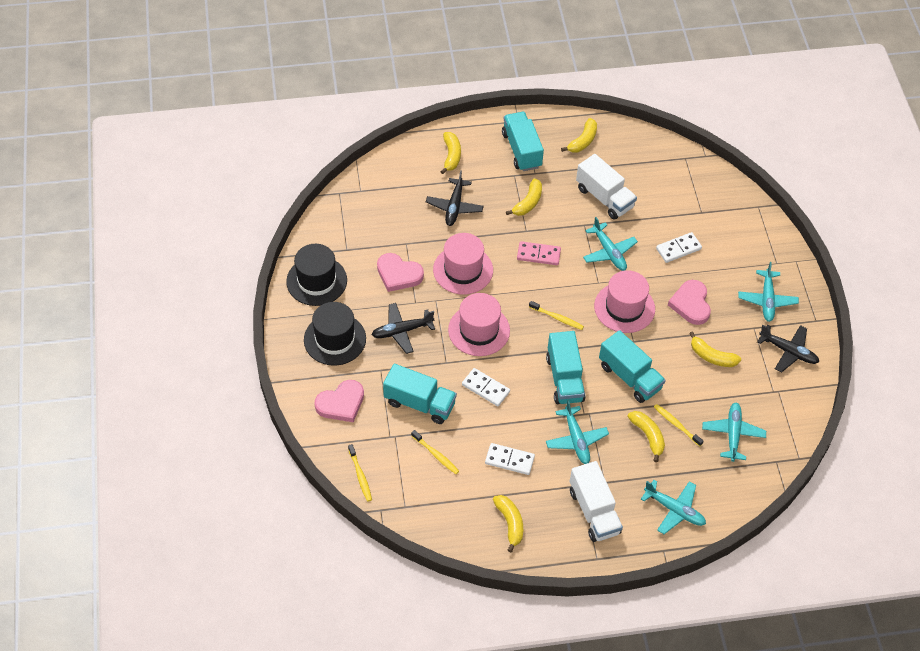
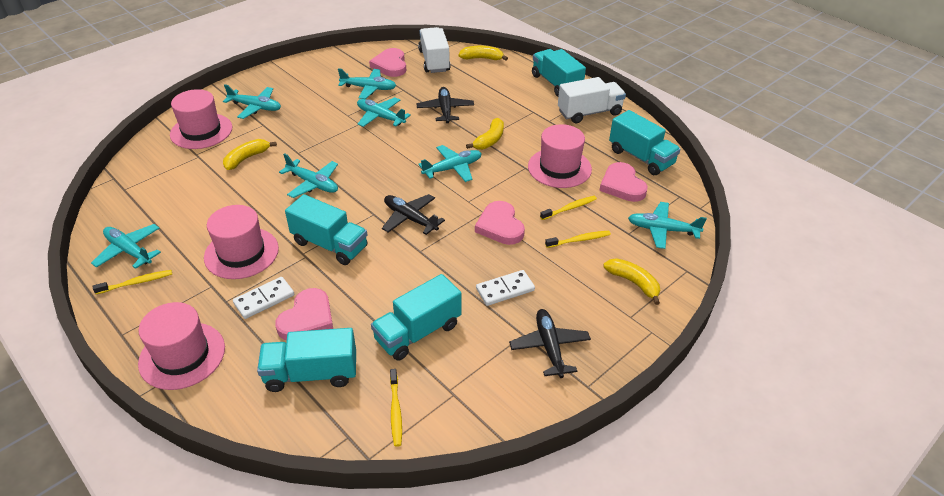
black hat: [286,244,347,306] [304,302,366,366] = 2 -> none = 0
pink domino: [517,241,561,265] = 1 -> none = 0
pink hat: [433,233,493,295] [448,293,510,356] [594,270,655,333] = 3 -> [138,302,225,390] [170,89,233,149] [204,205,279,279] [528,124,592,188] = 4
pink heart: [315,380,364,422] [377,253,424,292] [668,280,711,325] = 3 -> [275,288,333,341] [369,48,406,77] [475,201,525,245] [599,162,648,202] = 4
turquoise plane: [546,399,609,464] [583,217,638,271] [641,480,706,534] [702,403,766,462] [738,262,799,322] = 5 -> [91,224,161,269] [223,84,281,119] [279,153,338,198] [338,68,397,99] [357,97,411,127] [418,145,482,182] [628,202,707,249] = 7
turquoise truck: [383,364,457,424] [502,112,544,171] [546,331,586,404] [599,330,666,403] = 4 -> [257,328,356,392] [285,194,367,265] [371,274,462,361] [532,49,586,97] [609,110,681,175] = 5
white domino: [462,368,510,406] [485,443,535,475] [656,232,702,263] = 3 -> [233,277,294,319] [476,270,535,306] = 2
yellow banana: [440,132,461,174] [493,495,523,552] [506,178,542,216] [561,118,597,153] [627,411,665,462] [689,331,741,367] = 6 -> [223,139,277,170] [459,46,508,61] [466,118,504,150] [603,258,660,305] = 4

